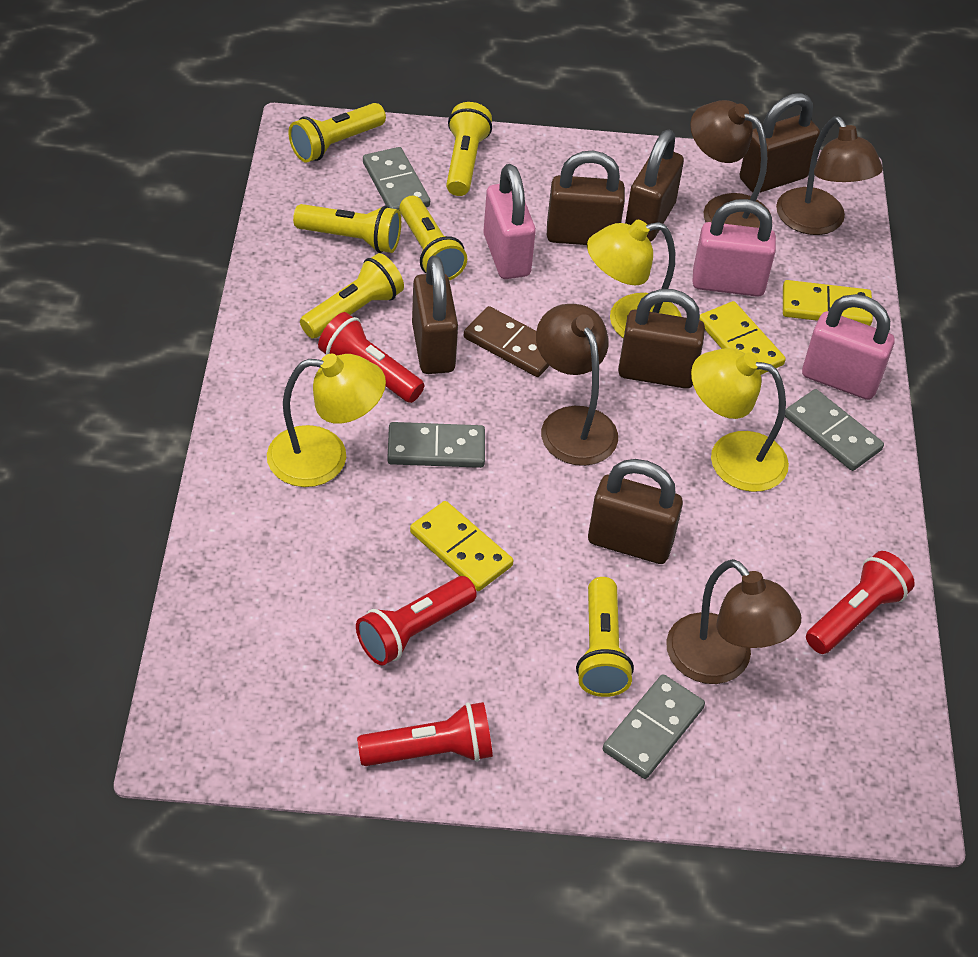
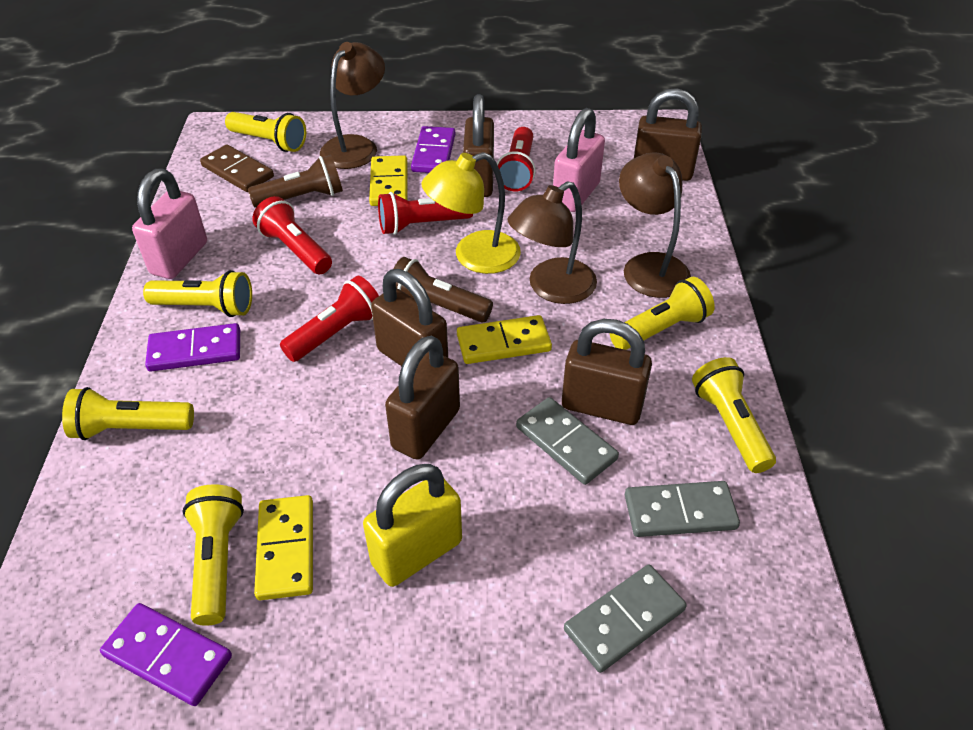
brown flashlight: none = 0 -> [248,155,343,208] [394,257,493,322] = 2
brown lamp: [536,304,618,466] [666,559,801,684] [690,100,770,228] [776,116,883,235] = 4 -> [320,42,385,169] [508,181,597,304] [619,152,691,298] = 3
brown padlock: [412,255,458,374] [547,151,625,245] [588,459,683,564] [618,289,705,389] [625,130,684,242] [740,93,820,193] = 6 -> [371,269,448,366] [385,336,460,460] [463,94,494,197] [562,319,652,425] [634,88,702,181] = 5
grey domino: [363,147,430,211] [387,422,485,468] [603,674,705,779] [785,389,884,471] = 4 -> [516,397,619,485] [564,565,687,673] [625,481,740,537] = 3
pink padlock: [483,164,536,279] [693,199,776,297] [802,294,895,400] = 3 -> [132,169,207,279] [553,108,605,212] = 2
purple domino: none = 0 -> [100,603,232,706] [145,323,240,371] [411,126,455,173] = 3
yellow lamp: [267,354,386,487] [587,220,682,338] [691,348,789,492] = 3 -> [421,152,521,274] = 1
yellow padlock: none = 0 -> [363,464,462,587] = 1

